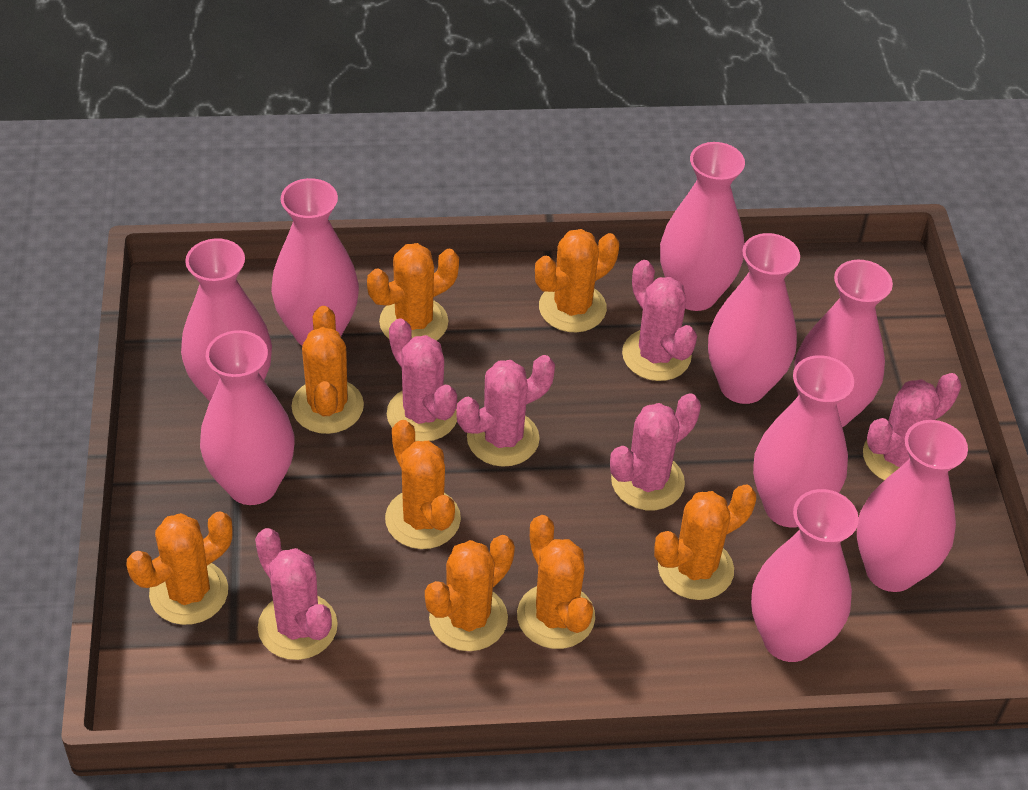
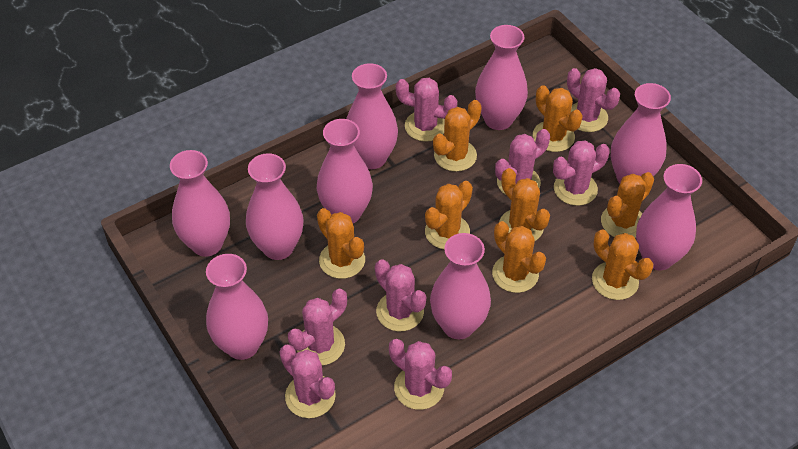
pink cactus: [255,528,338,660] [387,318,457,441] [456,355,555,467] [610,393,701,510] [622,260,697,381] [863,373,961,480] = 6 -> [280,345,336,418] [288,289,347,365] [375,259,426,331] [389,339,452,410] [396,78,457,142] [495,129,550,196] [553,140,610,206] [567,68,620,132] = 8

